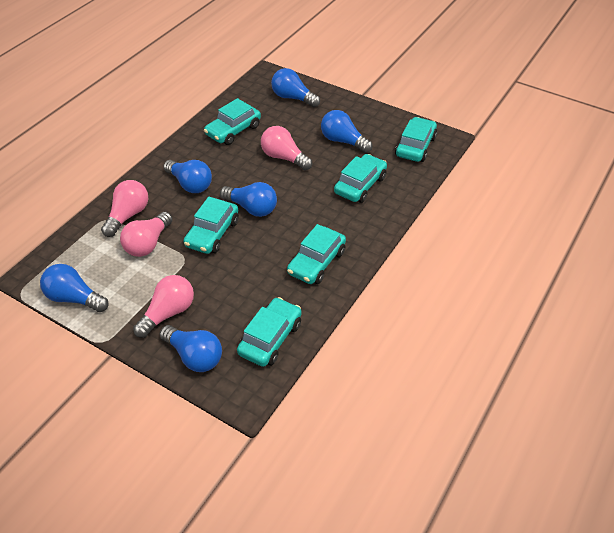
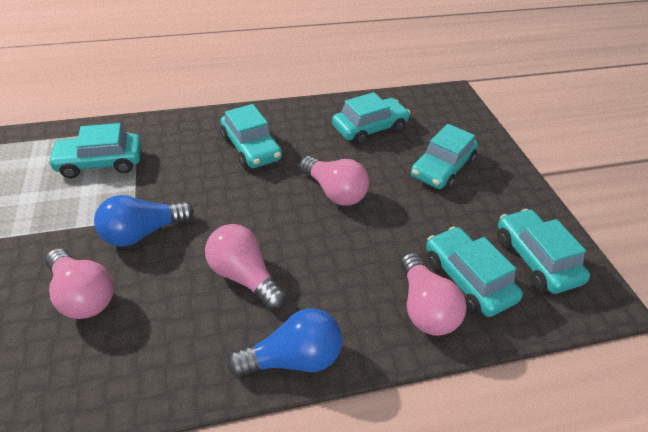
blue light bulb: [40,264,109,312] [160,325,222,372] [163,160,212,193] [220,182,277,217] [271,68,320,107] [321,110,373,153] = 6 -> [94,195,194,247] [227,308,342,377] = 2

